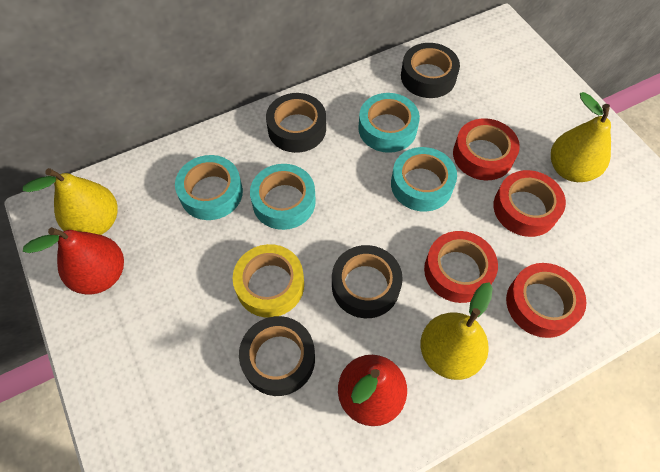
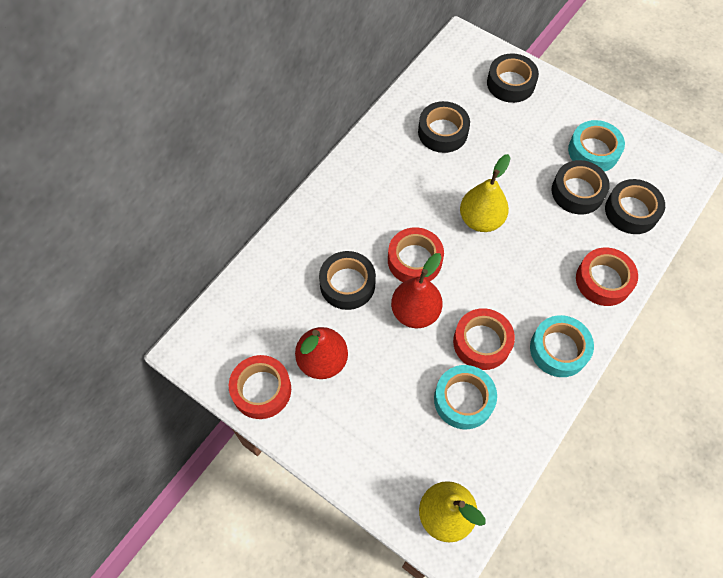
black tape: [239,316,315,396] [266,93,326,153] [332,245,403,318] [401,43,460,98] = 4 -> [319,251,376,310] [418,101,470,153] [487,53,539,103] [552,160,610,214] [605,179,665,234] = 5
turquoise tape: [175,155,243,220] [250,164,316,230] [358,93,420,153] [391,147,457,212] = 4 -> [434,365,497,429] [530,315,594,377] [568,120,625,172] = 3
yellow pear: [23,168,117,235] [420,283,493,380] [551,92,611,182] = 3 -> [419,481,486,543] [460,154,510,232] = 2
yellow tape: [233,244,304,318] = 1 -> none = 0

